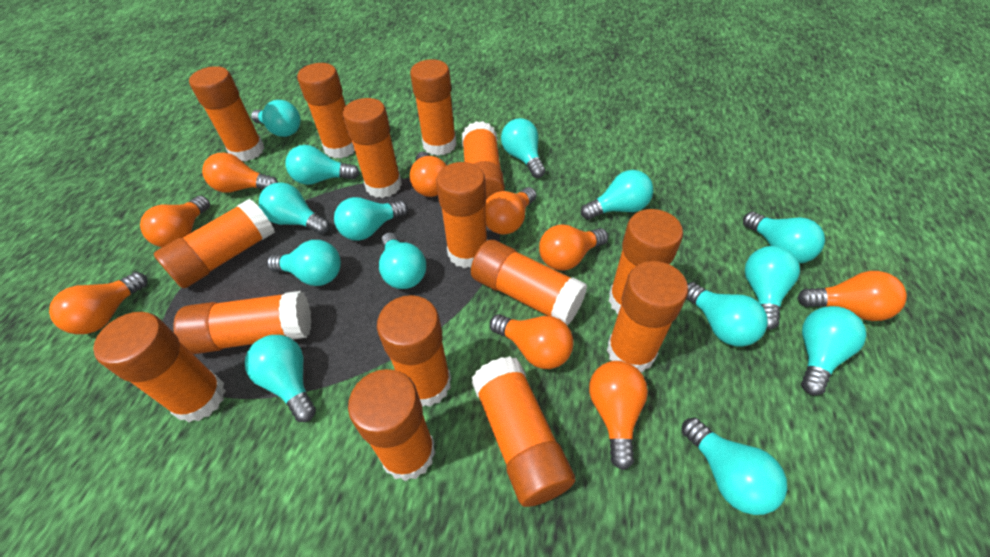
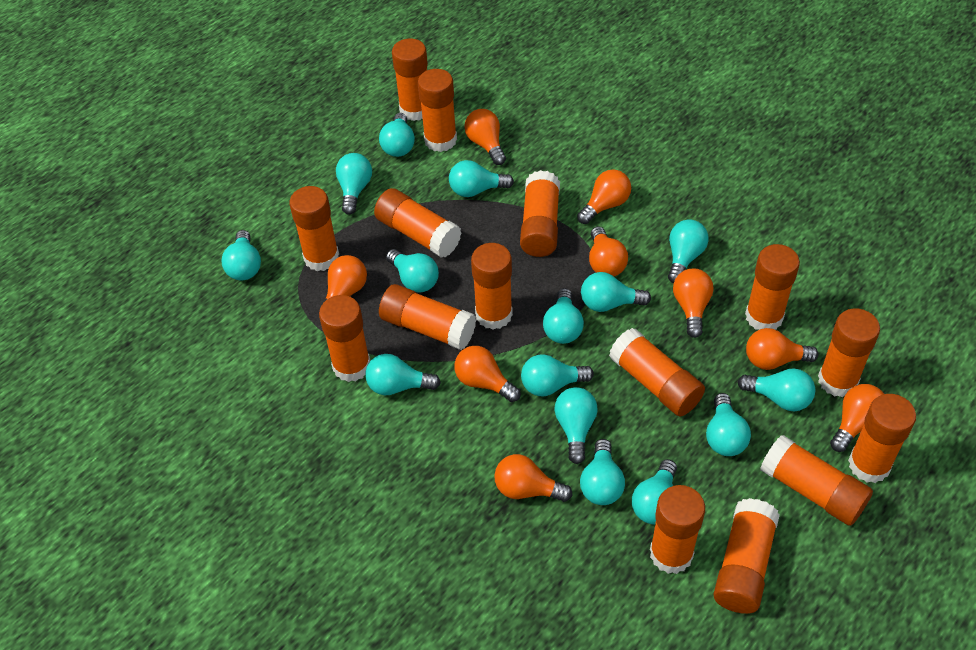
turquoise light bulb: [245,335,316,422] [251,100,300,137] [259,182,330,234] [267,240,341,286] [285,145,359,185] [334,197,408,241] [379,232,426,289] [501,118,546,178] [581,170,653,220] [682,417,787,515] [686,282,768,346] [743,212,825,264] [745,246,800,330] [801,306,866,395] = 14 -> [222,230,261,280] [336,153,372,215] [365,354,441,395] [379,113,415,157] [386,249,439,293] [449,160,514,197] [521,354,594,396] [543,288,584,344] [554,387,598,464] [580,439,625,505] [581,272,651,312] [632,459,677,525] [668,219,709,283] [706,393,751,456] [738,369,815,411] = 15

